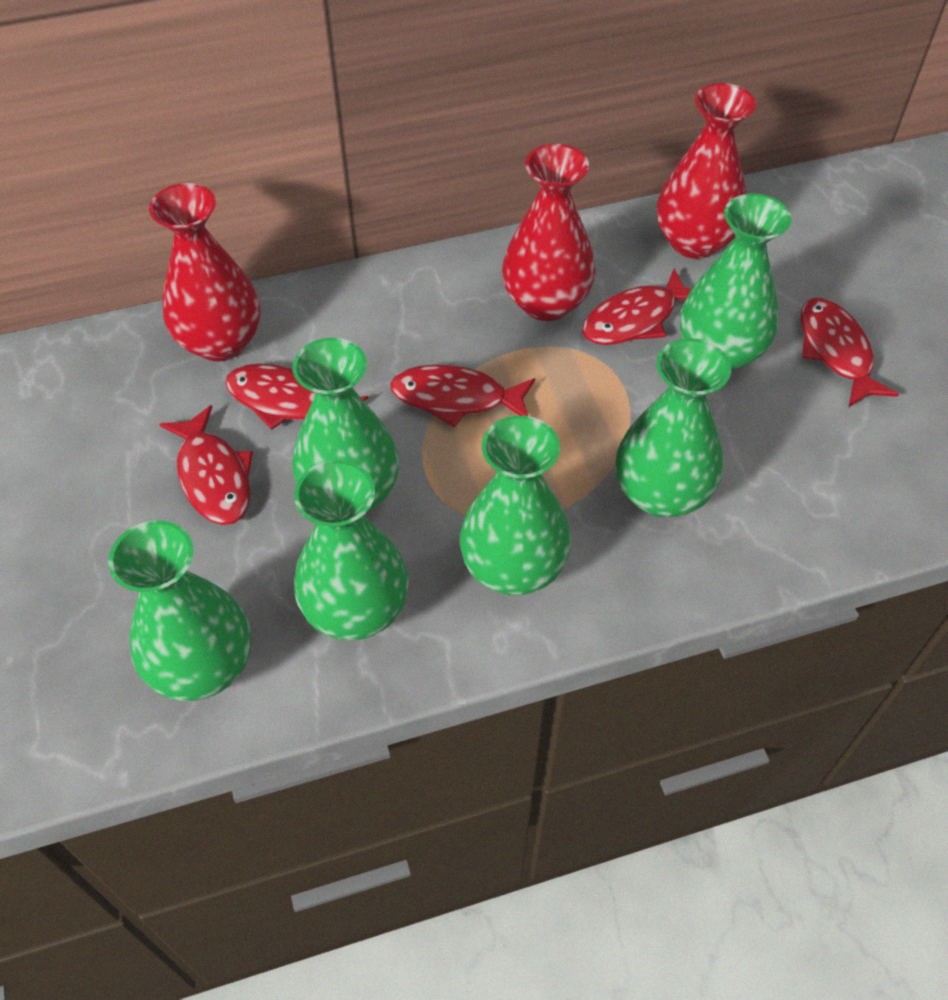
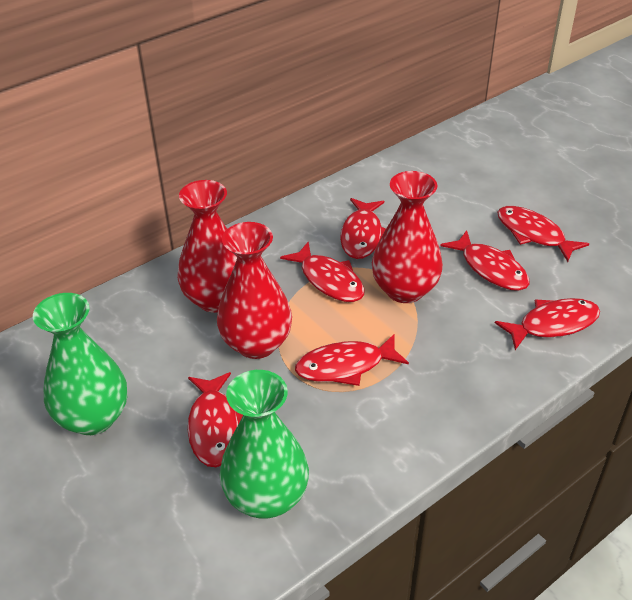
green vase: [108,520,252,701] [292,337,399,512] [294,460,409,640] [460,416,571,595] [616,338,731,517] [680,193,792,371] = 6 -> [33,293,127,435] [220,370,309,519] = 2
red fish: [159,405,253,525] [225,364,368,430] [390,365,535,427] [582,268,691,345] [801,298,899,407] = 5 -> [188,372,243,467] [280,242,365,302] [295,334,409,386] [340,198,386,259] [441,230,530,291] [495,298,600,350] [497,206,589,262] = 7

